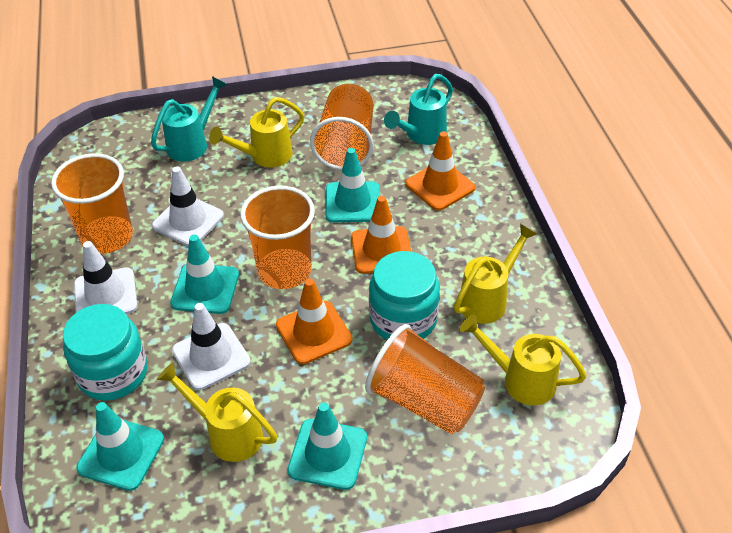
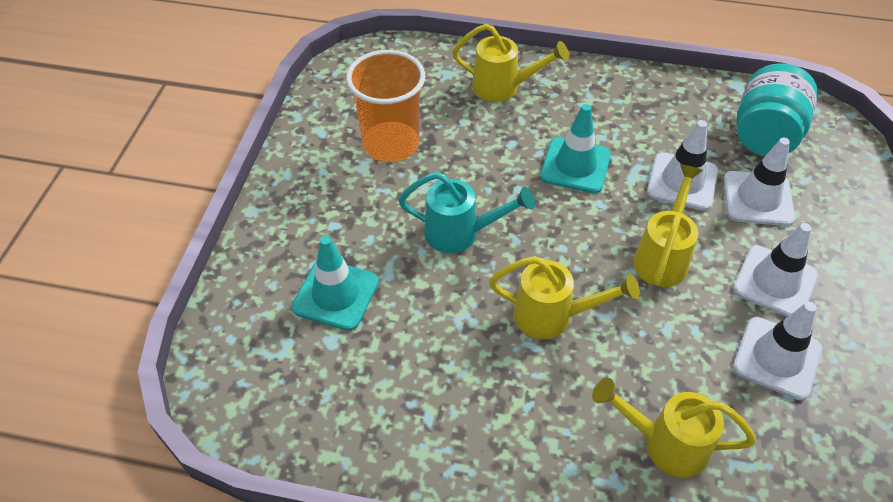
orange cup: [51,153,133,254] [240,186,315,289] [310,84,373,170] [365,324,485,434] = 4 -> [346,50,425,162] = 1
orange traffic cone: [276,278,352,364] [351,196,411,274] [406,131,475,211] = 3 -> none = 0
turquoise jar: [63,304,148,401] [369,251,440,340] = 2 -> [737,63,818,156] = 1
turquoise traffic cone: [76,402,164,491] [170,235,239,314] [287,402,367,490] [326,148,380,223] = 4 -> [292,236,379,331] [540,104,611,193] = 2
turquoise watering can: [151,76,228,162] [384,74,453,145] = 2 -> [398,172,535,253] = 1
white traffic cone: [74,241,138,314] [152,166,224,247] [172,303,251,390] = 3 -> [647,120,718,211] [724,138,795,226] [733,223,818,317] [733,302,822,400] = 4

